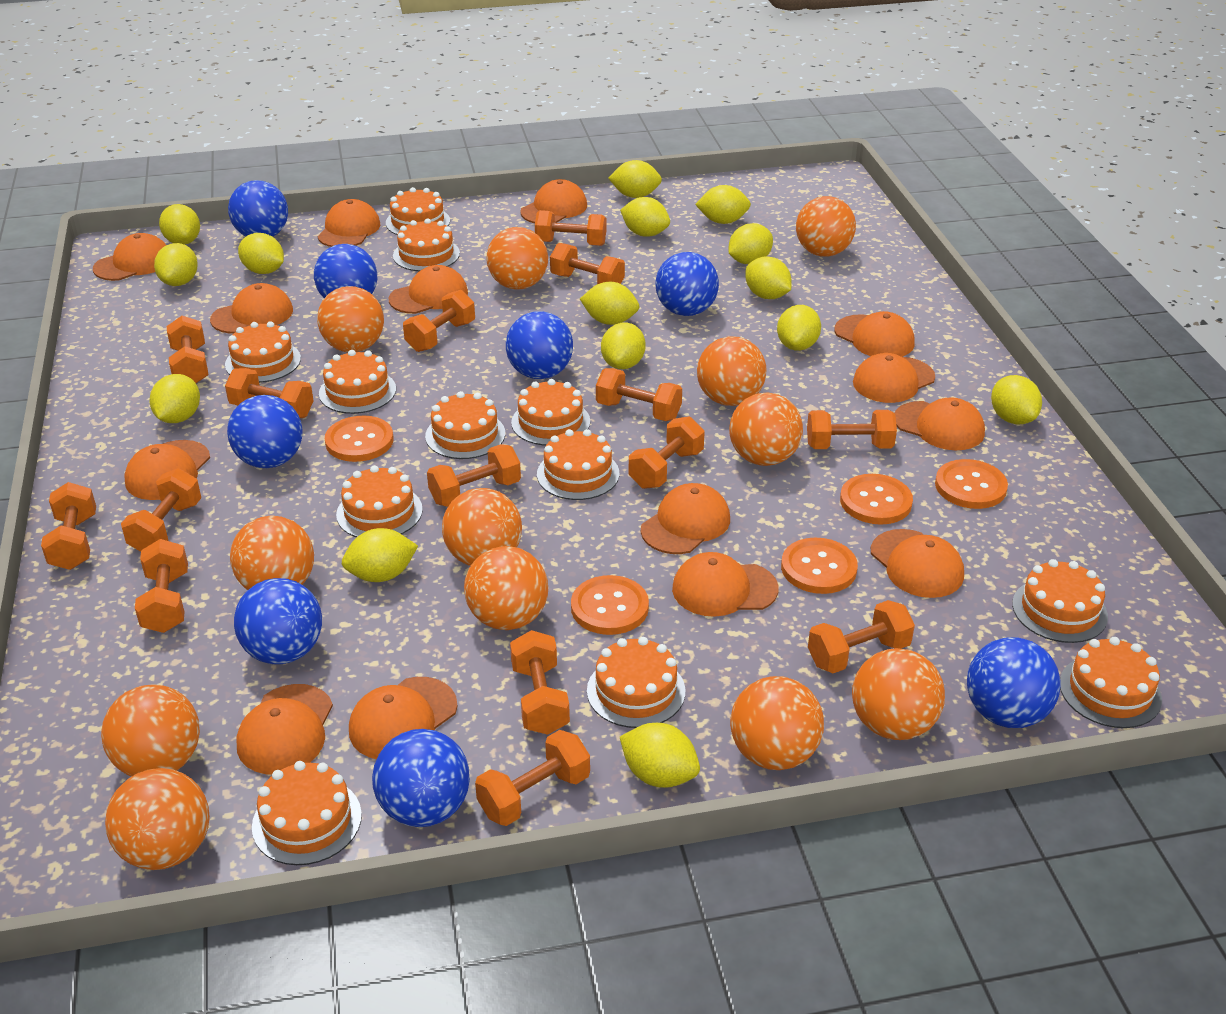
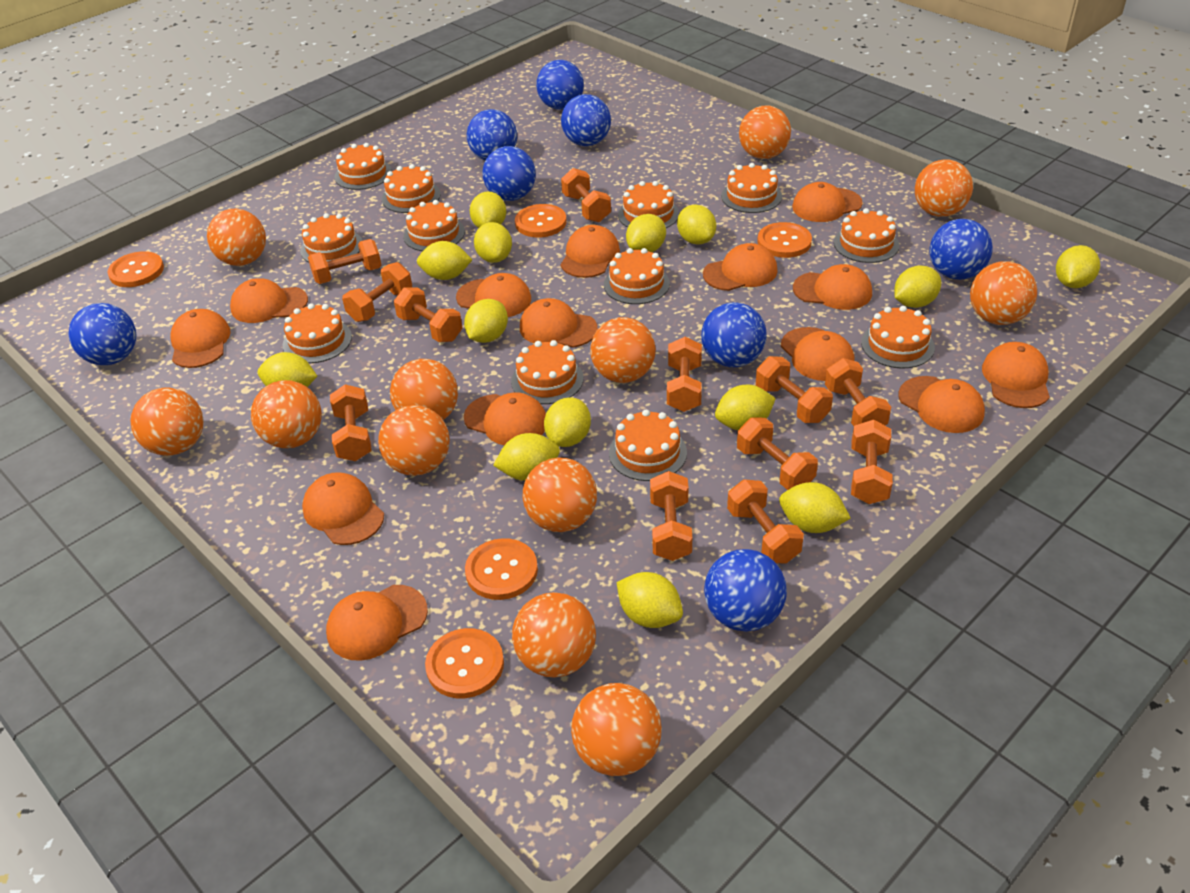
orange dumbbell: [41,482,96,570] [121,468,201,552] [135,539,188,633] [167,316,208,383] [225,368,314,418] [403,290,475,352] [427,444,521,507] [475,730,590,826] [510,630,570,735] [535,210,606,246] [550,243,625,284] [596,368,682,421] [629,416,705,489] [807,410,897,449] [808,600,915,673] = 15 -> [308,239,381,284] [330,384,372,461] [342,262,412,322] [394,287,462,342] [561,168,611,222] [650,471,692,561] [667,337,702,412] [727,479,804,563] [737,418,818,490] [756,356,833,423] [825,358,891,426] [851,420,893,504] = 12
yellow lemon: [150,374,200,423] [154,243,198,286] [159,204,200,245] [238,233,284,274] [342,528,418,582] [580,282,639,325] [601,323,646,369] [608,160,662,198] [620,197,670,237] [620,723,700,788] [695,185,751,224] [729,223,773,264] [745,256,791,299] [777,305,821,351] [991,375,1042,425] = 15 -> [258,352,317,387] [417,241,472,280] [464,299,508,343] [470,191,506,228] [474,222,512,263] [493,433,560,481] [544,397,591,447] [616,572,683,628] [626,214,666,252] [677,205,716,245] [715,385,776,430] [779,482,850,533] [894,266,941,308] [1056,245,1100,288] = 14

